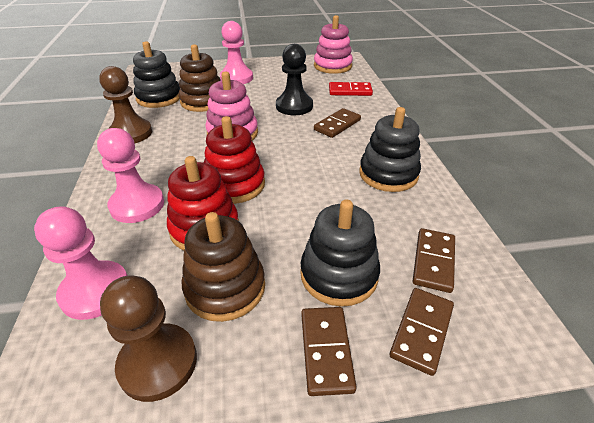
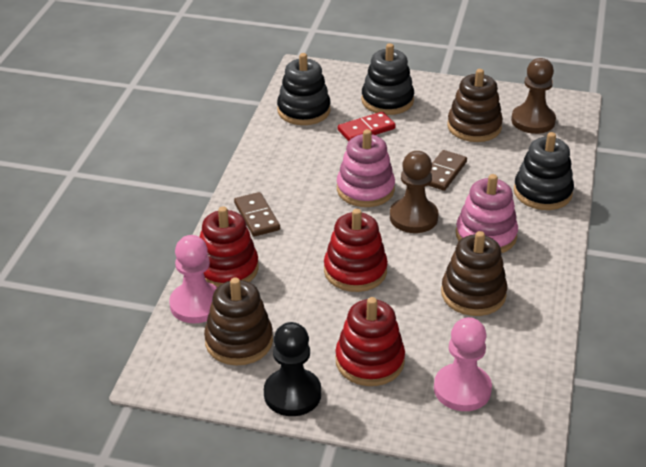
brown domino: [301,307,357,396] [314,108,361,138] [390,288,454,376] [413,228,455,293] = 4 -> [234,192,280,237] [427,150,467,191] = 2
brown stacking toy: [179,44,221,112] [182,212,265,322] = 2 -> [204,277,273,365] [441,231,507,316] [447,69,503,142] = 3
pink pawn: [34,206,128,320] [97,128,164,223] [220,21,253,84] = 3 -> [169,235,217,323] [434,317,492,411] = 2
red stacking toy: [167,156,239,251] [204,116,265,204] = 2 -> [200,206,259,287] [324,209,388,292] [335,297,405,386] = 3

